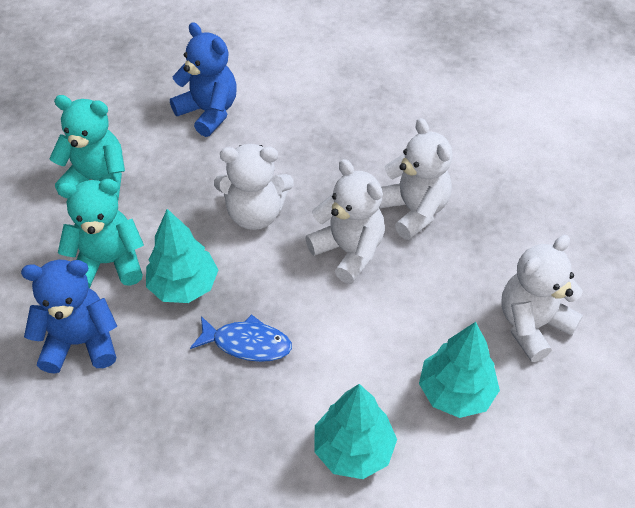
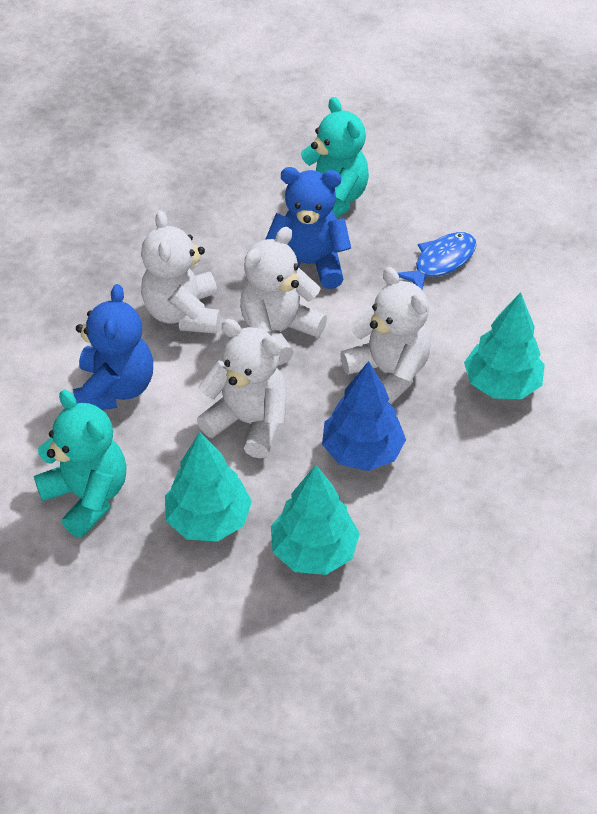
blue tree: none = 0 -> [322,361,406,471] = 1

